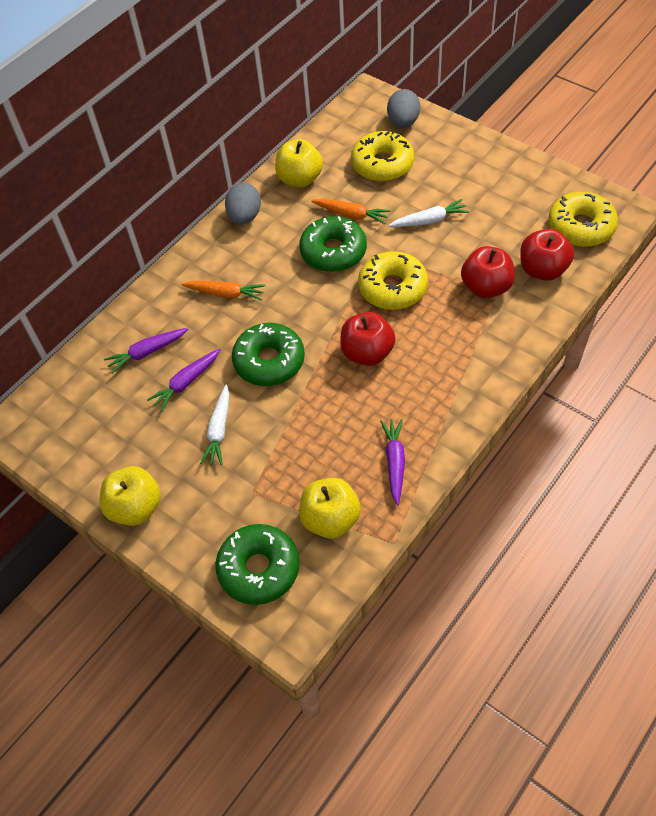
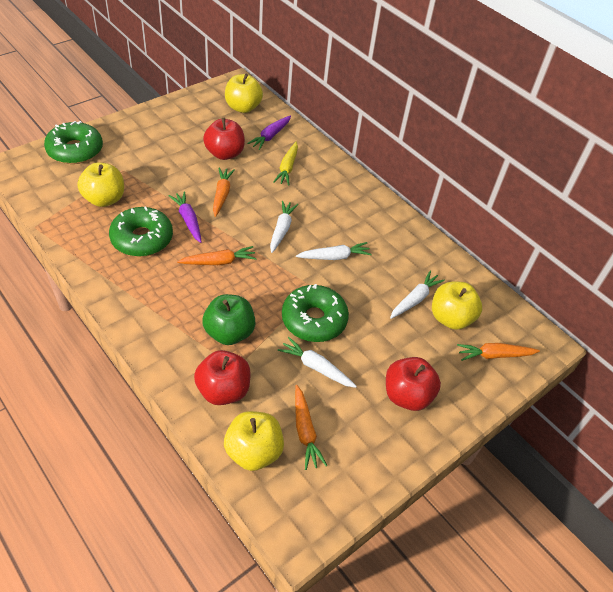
green apple: none = 0 -> [203,294,255,345] = 1
grey egg: [225,183,261,225] [387,89,420,128] = 2 -> none = 0
orange carrot: [181,281,266,301] [311,199,390,224] = 2 -> [177,246,257,265] [213,168,235,217] [295,385,328,470] [457,343,540,361] = 4
purple carrot: [104,328,188,374] [147,348,221,412] [380,419,405,505] = 3 -> [169,191,202,243] [247,115,291,150] = 2
white carrot: [200,384,229,465] [388,199,469,227] = 2 -> [270,201,298,253] [278,337,357,388] [296,242,372,260] [390,271,445,319] = 4
yellow apple: [99,466,161,526] [275,139,323,187] [299,478,361,539] = 3 -> [77,163,124,207] [224,411,284,471] [225,74,263,113] [432,281,482,330] = 4
yellow carrot: none = 0 -> [273,142,298,186] = 1
yellow donut: [351,130,414,182] [358,251,428,310] [548,192,618,247] = 3 -> none = 0

